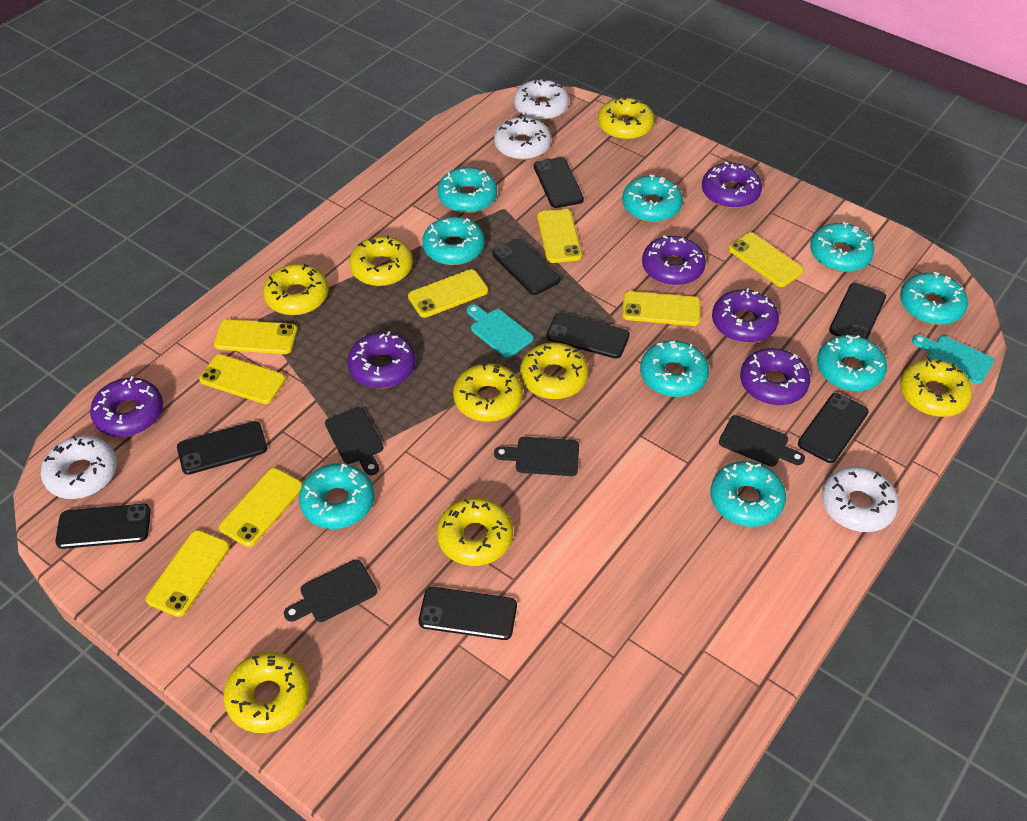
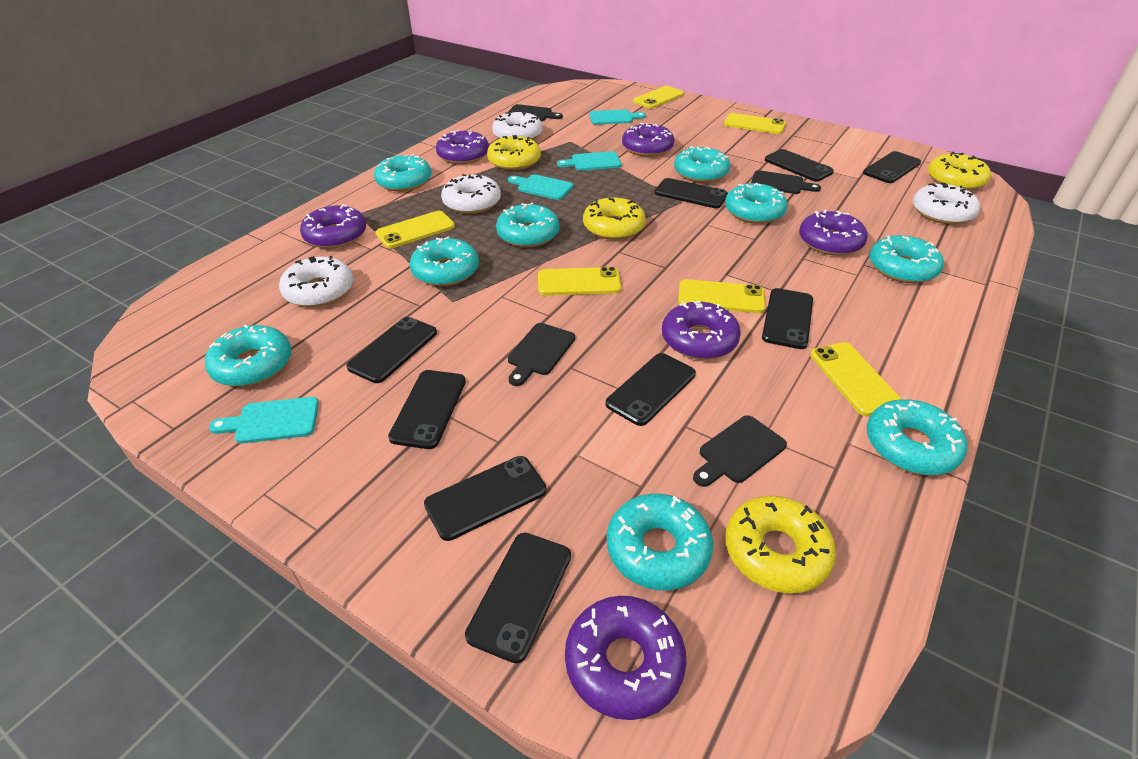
black phone: [55,504,151,549] [177,421,267,475] [419,587,517,640] [492,239,560,295] [534,157,584,208] [546,312,630,359] [798,393,869,463] [829,283,886,339] = 8 -> [346,317,437,383] [388,370,466,449] [424,456,546,541] [465,533,571,663] [606,353,696,426] [655,178,728,208] [762,288,813,349] [765,149,834,182] [863,151,921,183] = 9
turquoise cutting board: [467,305,533,358] [912,335,994,384] = 2 -> [209,397,319,444] [508,174,573,200] [557,151,622,171] [589,109,646,125] = 4
yellow donut: [223,652,309,733] [263,264,328,315] [349,235,413,286] [437,498,513,566] [453,363,523,422] [520,342,588,399] [598,97,654,140] [900,358,972,417] = 8 -> [487,135,541,170] [583,197,646,240] [726,496,836,594] [928,152,991,190] = 4
yellow phone: [146,530,230,617] [199,354,286,404] [214,319,297,354] [219,468,303,547] [408,269,488,318] [537,209,582,263] [622,291,700,326] [728,232,804,287] = 8 -> [375,211,455,248] [538,267,621,295] [633,86,684,109] [678,279,766,313] [724,113,786,134] [810,342,901,416] = 6

